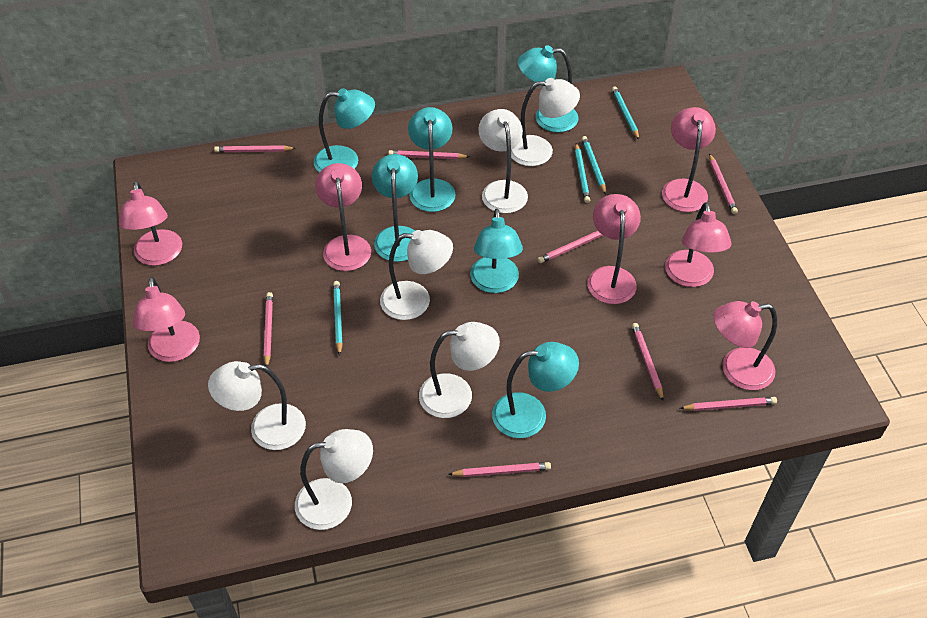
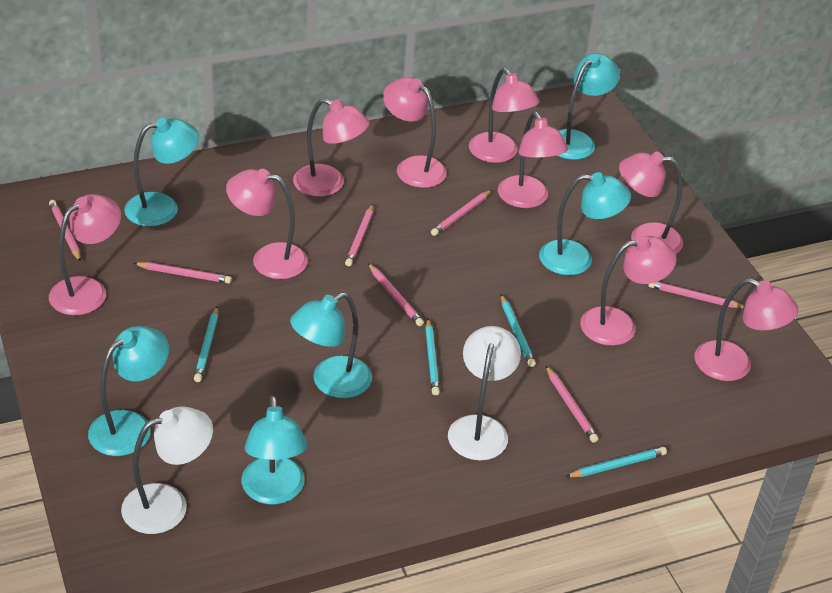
pink lamp: [119,181,182,266] [133,277,200,362] [315,163,371,271] [587,194,641,304] [662,107,716,212] [665,202,732,287] [713,301,777,390] = 7 -> [49,194,121,315] [226,169,308,279] [293,98,370,197] [383,77,447,188] [469,68,540,163] [498,112,568,208] [580,236,677,346] [619,152,683,254] [694,278,799,381] = 9
pink pencil: [214,145,296,152] [264,292,273,367] [388,150,470,159] [448,462,551,477] [538,231,603,263] [632,323,664,402] [680,397,777,411] [709,154,738,214] = 8 -> [49,200,81,262] [133,262,232,284] [345,204,374,266] [368,263,424,326] [431,190,492,236] [546,366,598,443] [648,282,745,308] = 7
white lamp: [208,361,306,450] [295,429,373,530] [380,230,453,320] [419,322,500,418] [478,109,528,214] [511,78,580,166] = 6 -> [121,407,213,534] [448,326,521,461] = 2

